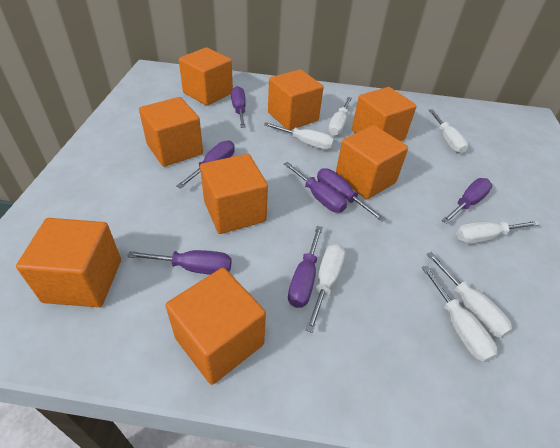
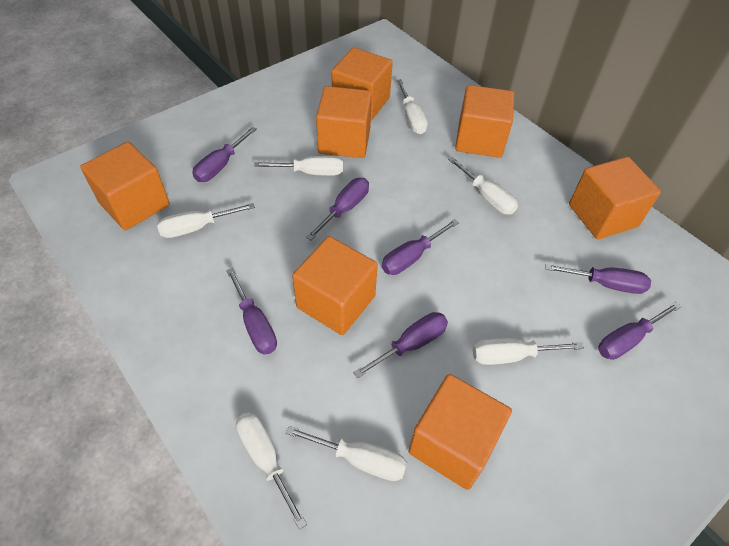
orange cube: [16,218,121,307] [139,97,203,167] [166,268,266,385] [179,47,233,106] [200,154,268,234] [268,69,324,130] [336,125,408,199] [352,87,416,141] = 8 -> [80,142,170,230] [292,236,378,335] [316,86,372,158] [331,47,393,120] [409,374,512,490] [455,85,514,158] [569,157,661,239] = 7

